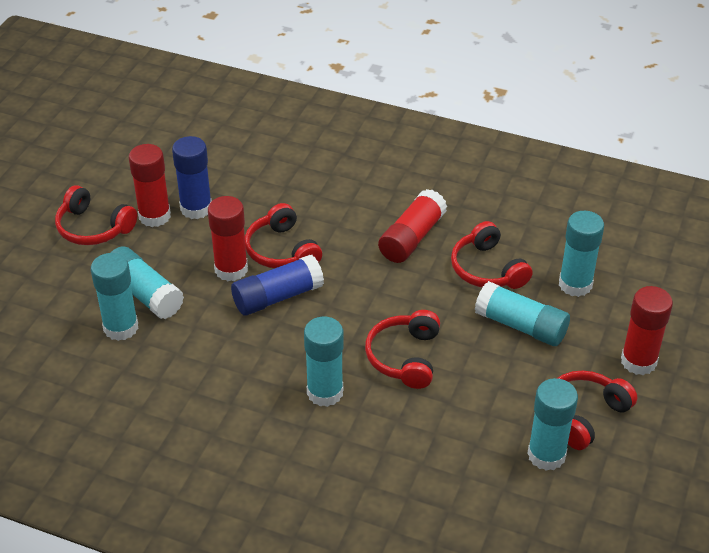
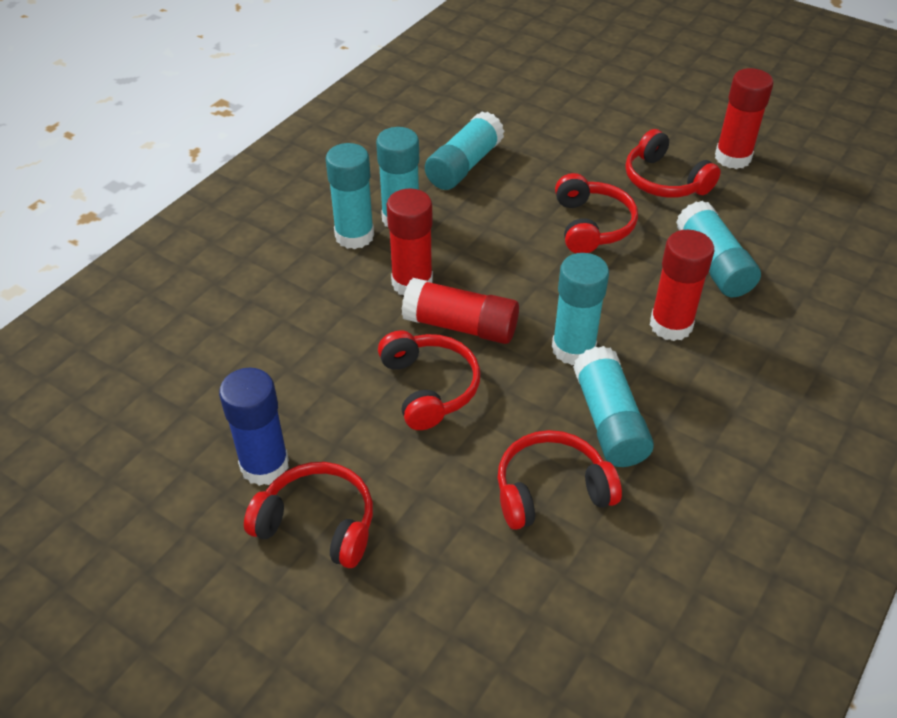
blue glue stick: [172,136,212,219] [231,255,324,315] = 2 -> [219,368,289,486] = 1

